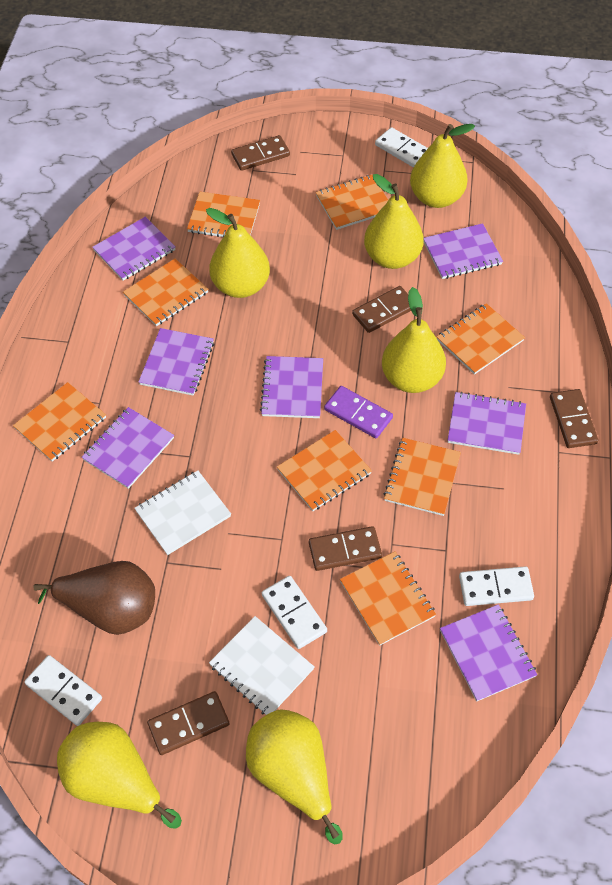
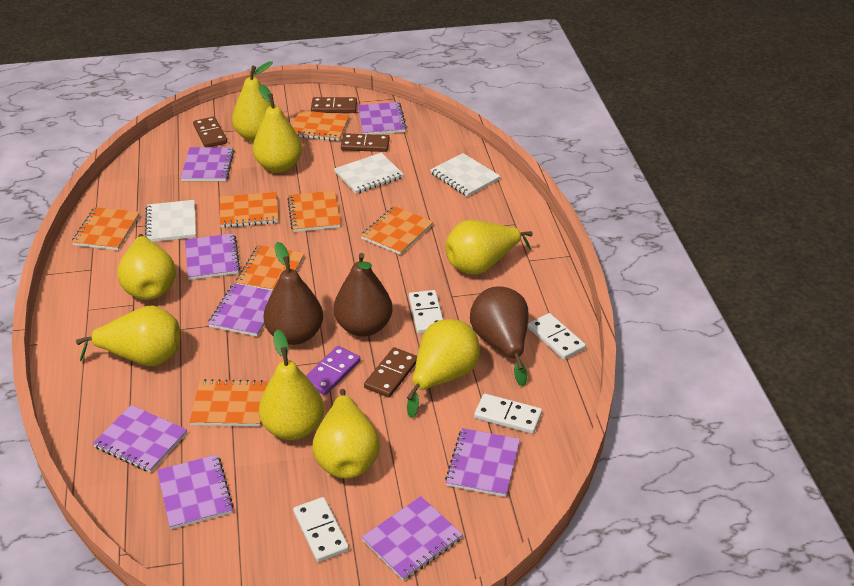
brown domino: [147,691,229,755] [231,135,290,171] [309,526,382,571] [352,286,411,333] [550,389,598,448] = 5 -> [193,116,227,147] [311,97,357,113] [341,133,390,152] [364,347,417,398] = 4
brown pear: [33,561,155,635] = 1 -> [263,242,323,345] [334,253,393,337] [470,287,529,386] = 3
orange notebook: [13,382,106,462] [123,259,209,326] [187,192,260,237] [277,430,372,511] [316,175,388,230] [340,552,436,646] [384,438,461,516] [437,303,525,375] = 8 -> [72,207,140,250] [189,379,268,426] [220,192,278,228] [236,245,305,291] [287,190,341,232] [292,110,349,141] [361,206,433,255] = 7
purple notebook: [82,407,174,489] [92,217,175,281] [138,328,214,396] [260,356,323,418] [424,223,503,279] [440,604,537,701] [448,391,526,455] = 7 -> [93,405,187,473] [157,455,234,529] [181,147,234,181] [185,233,240,280] [208,283,272,336] [358,102,407,135] [362,496,463,581] [445,428,520,497] = 8
white notebook: [134,470,231,555] [209,616,314,715] = 2 -> [145,200,196,242] [334,153,404,194] [430,153,501,197] = 3
yellow pear: [57,722,182,829] [206,208,270,298] [246,709,343,845] [364,174,424,269] [382,287,446,393] [410,124,475,208] = 6 -> [76,305,180,366] [117,234,176,300] [232,61,275,142] [253,84,302,173] [259,329,324,440] [312,389,380,479] [407,319,480,418] [445,220,533,275] = 8

